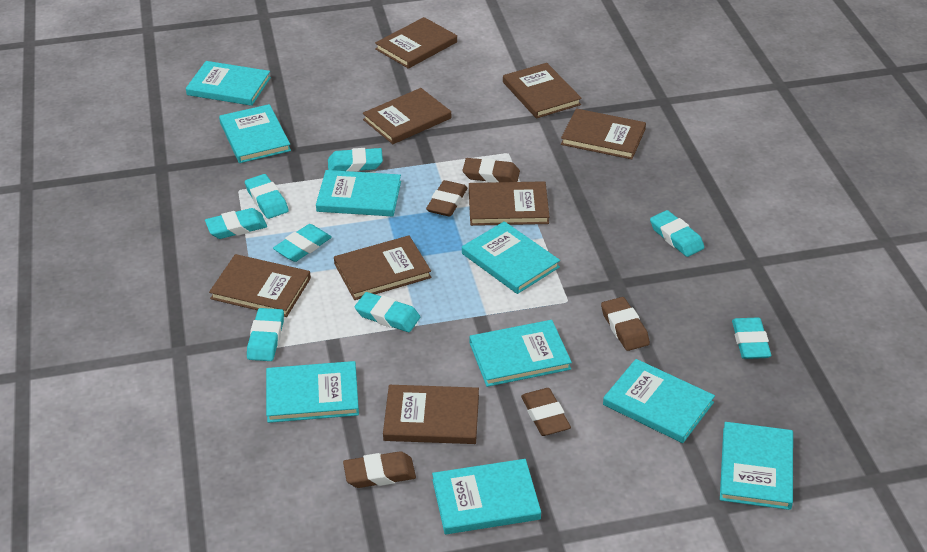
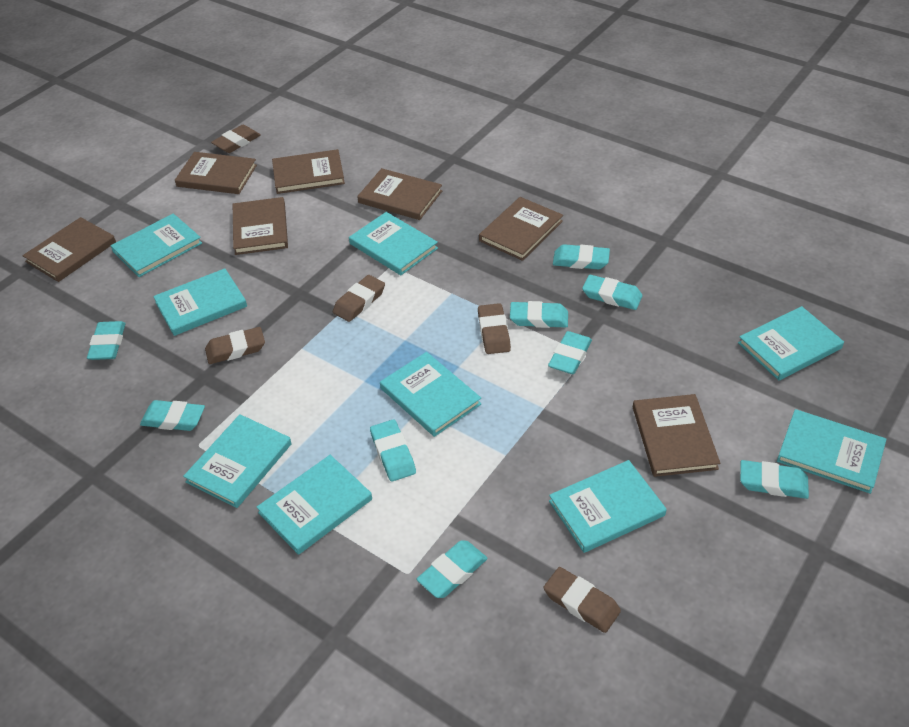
brown book: [209,254,311,317] [334,236,431,300] [363,88,451,144] [375,17,457,69] [383,385,479,444] [469,181,549,226] [503,63,582,119] [561,108,646,160] = 8 -> [22,217,116,282] [175,152,257,194] [233,197,288,255] [272,149,345,194] [357,168,442,220] [479,197,563,261] [633,394,720,477] = 7
turquoise eraser: [205,208,267,239] [245,174,289,219] [247,308,284,361] [273,224,332,262] [328,148,383,172] [355,292,420,332] [650,210,705,257] [732,317,771,359] = 8 -> [87,321,126,360] [140,400,205,431] [370,420,416,481] [417,540,487,598] [510,301,568,328] [548,331,592,374] [553,244,610,269] [582,275,642,310] [740,460,809,499] = 9

